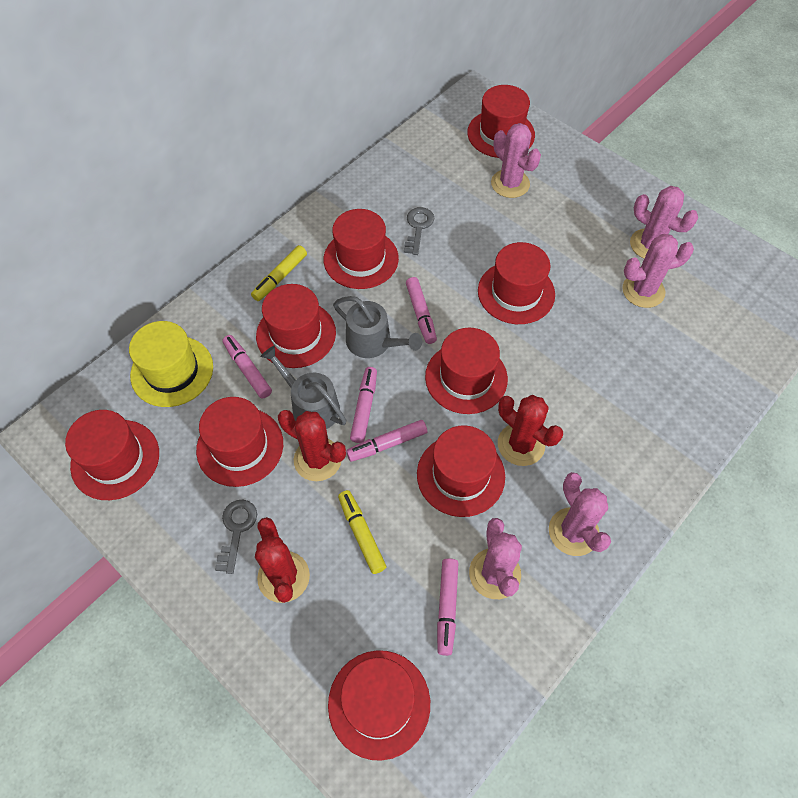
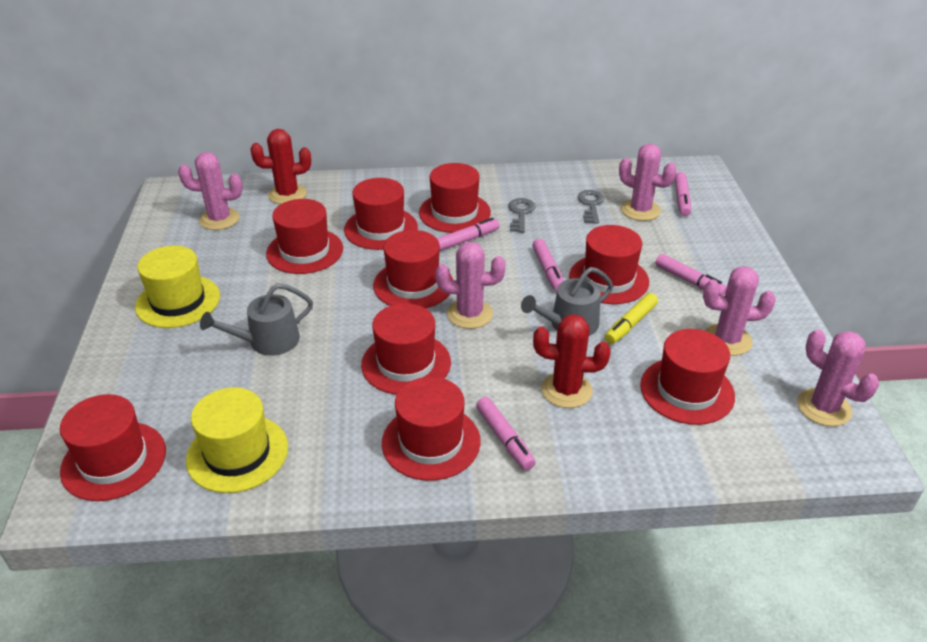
red cactus: [255,517,310,603] [278,410,346,481] [498,395,563,466] = 3 -> [251,129,311,204] [533,314,611,408] = 2
yellow hat: [129,321,213,407] = 1 -> [135,245,220,328] [186,387,288,493] = 2
yellow marker: [251,245,307,301] [338,490,386,574] = 2 -> [605,293,658,344] = 1

